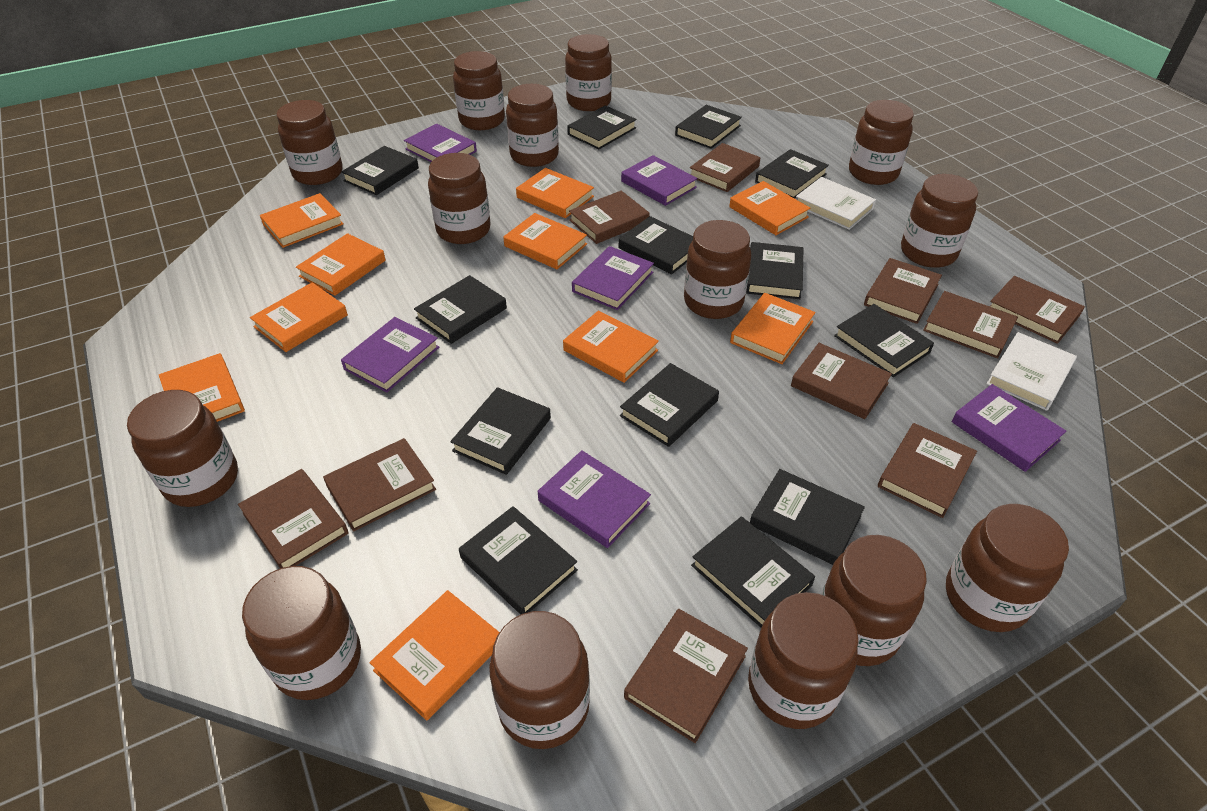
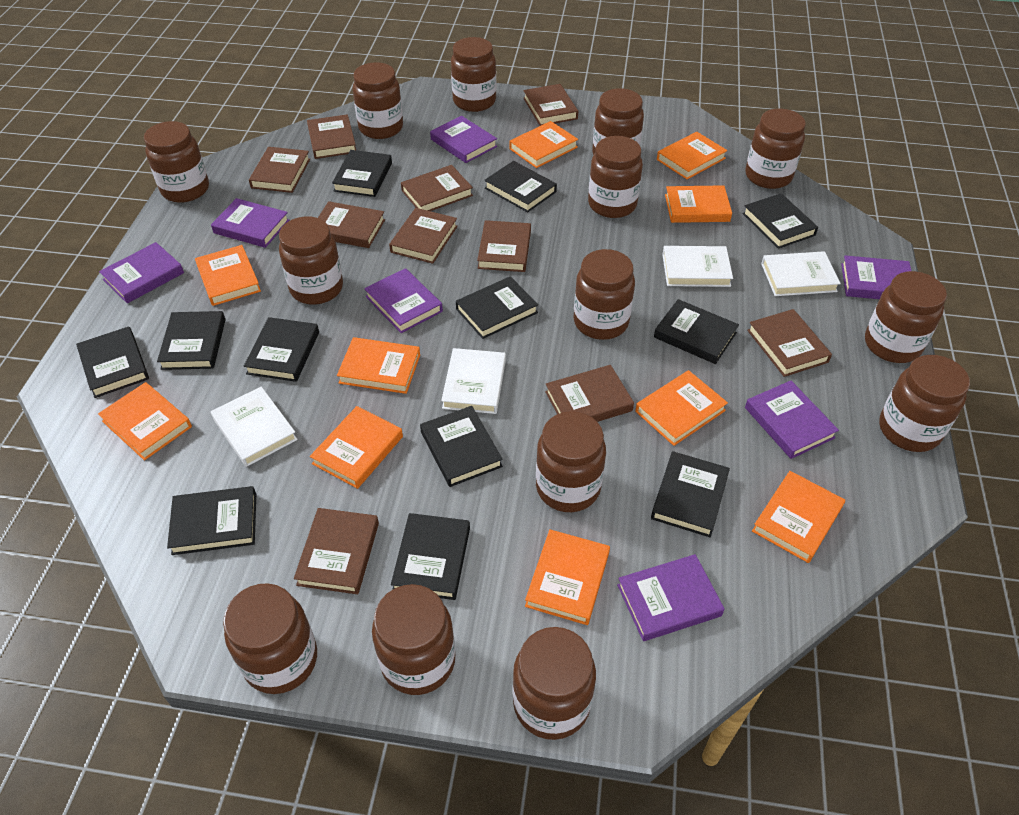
black book: [341,146,419,195] [414,275,507,344] [450,387,551,475] [459,506,578,615] [567,105,637,149] [619,216,693,275] [620,363,719,447] [675,105,742,149] [691,516,815,628] [746,242,803,299] [750,469,865,565] [755,149,829,199] [834,304,934,377] = 13 -> [76,326,149,398] [157,311,226,370] [167,486,256,555] [244,317,319,382] [332,150,392,197] [391,513,470,600] [420,406,503,487] [456,276,538,339] [484,161,557,212] [651,451,730,537] [654,299,739,364] [743,193,818,249] = 12
purple book: [341,317,439,392] [404,124,477,162] [538,450,651,548] [572,246,654,310] [621,155,698,206] [952,384,1066,472] = 6 -> [99,242,184,303] [211,198,289,248] [364,268,443,333] [430,116,497,163] [617,554,725,641] [745,381,839,459] [841,255,911,299] = 7
white book: [796,177,876,230] [986,332,1077,411] = 2 -> [211,387,298,467] [441,348,506,414] [662,246,733,287] [761,251,841,296] = 4

